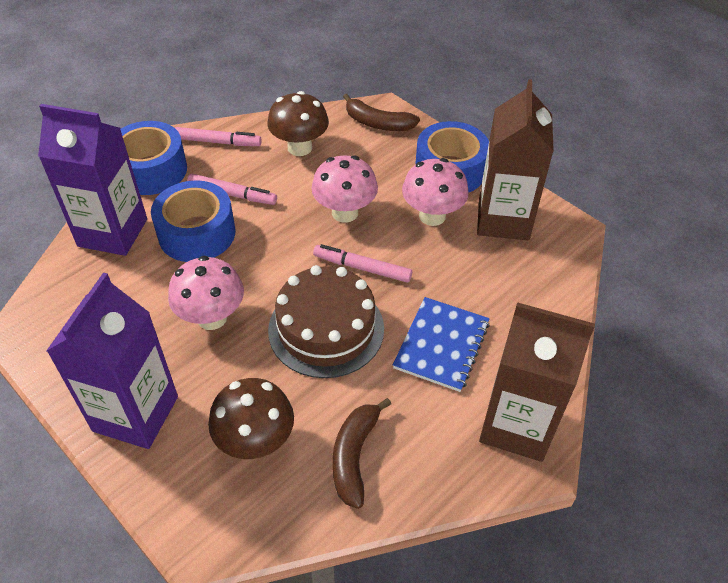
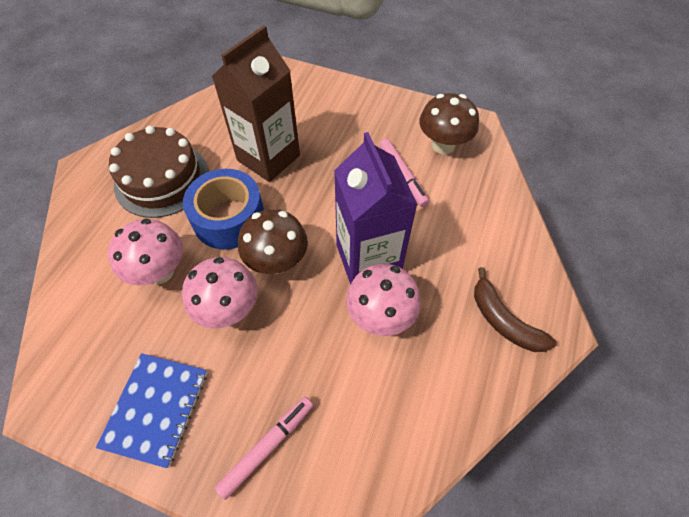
blue tape: [120,121,187,195] [151,180,235,262] [415,121,489,193] = 3 -> [183,169,264,250] = 1
brown banana: [332,398,391,509] [343,94,420,131] = 2 -> [474,267,557,352] = 1
brown carton: [477,79,554,240] [479,302,595,462] = 2 -> [212,25,300,182] = 1
pink marker: [175,127,262,146] [187,174,277,205] [313,244,412,283] = 3 -> [215,397,313,500] [380,139,430,207] = 2
purple carton: [38,104,147,256] [46,272,178,449] = 2 -> [334,132,418,285] = 1

